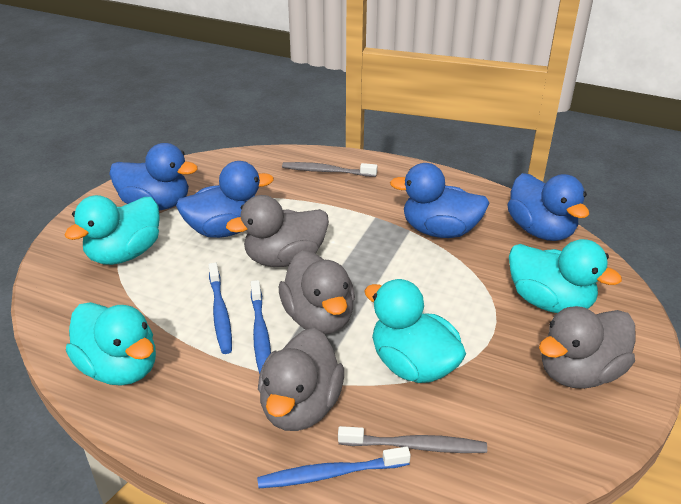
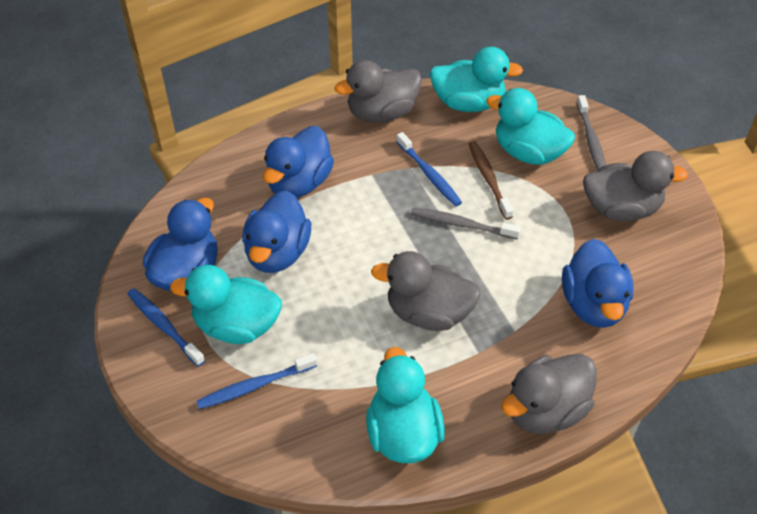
brown toothbrush: none = 0 -> [469,141,514,220] = 1

